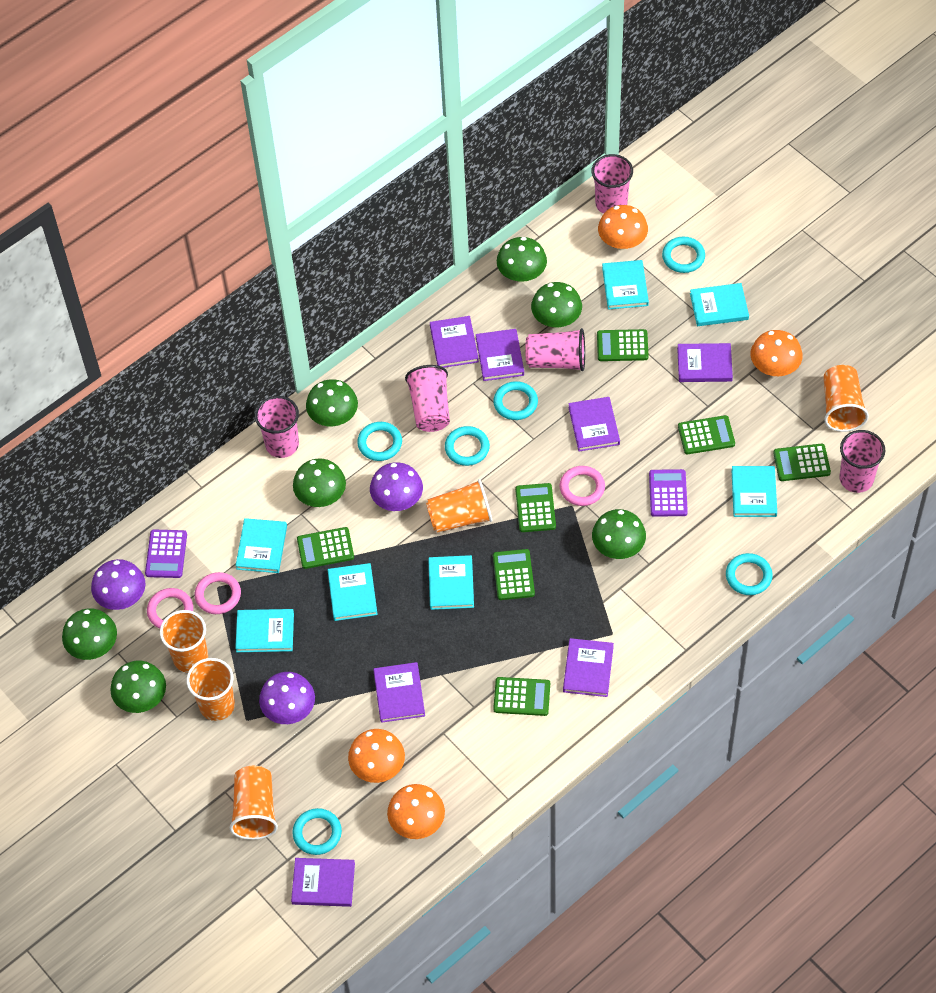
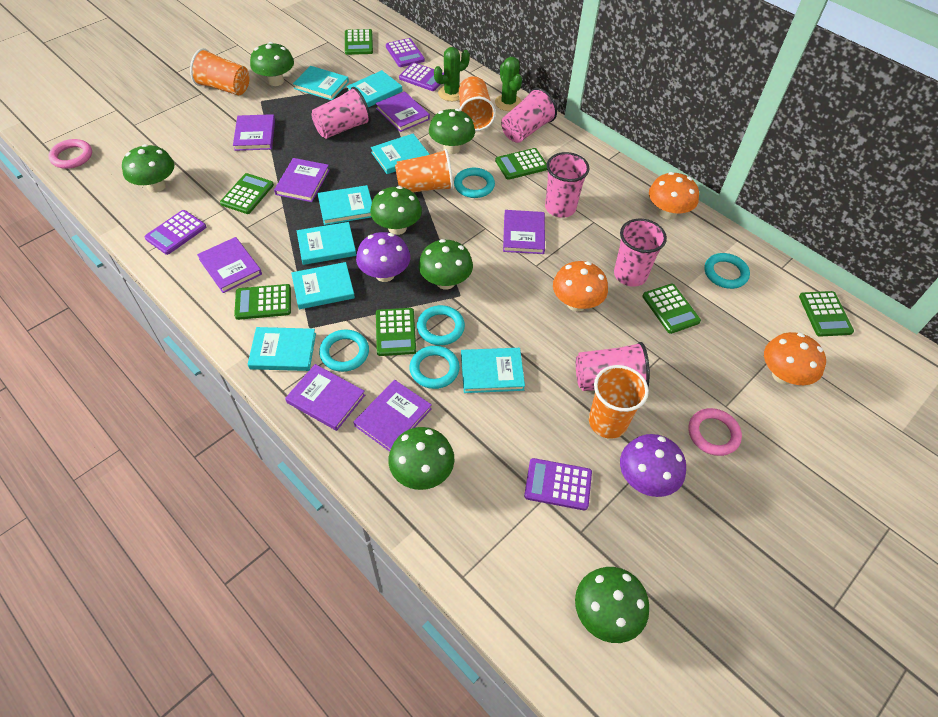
green cactus: none = 0 -> [434,47,470,101] [495,57,522,111] = 2
orange cup: [160,610,208,673] [186,658,235,721] [230,766,278,840] [426,479,492,533] [823,365,869,432] = 5 -> [190,48,249,95] [395,149,454,192] [459,76,496,131] [589,365,649,439] = 4
orange mushroom: [348,729,405,783] [387,784,445,839] [598,205,648,250] [751,330,803,376] = 4 -> [553,261,608,311] [649,172,699,220] [764,332,826,385] = 3
pink ring: [147,588,193,629] [195,572,241,614] [560,466,605,506] = 3 -> [49,139,92,169] [688,408,742,456] = 2
purple calculator: [145,530,187,578] [649,469,688,517] = 2 -> [144,210,206,255] [386,38,425,67] [399,62,444,91] [524,458,592,510] = 4
purple mushroom: [91,559,146,610] [259,672,315,724] [370,462,423,511] = 3 -> [356,232,410,282] [620,434,686,497] = 2
turquoise book: [235,518,287,573] [235,609,294,652] [328,563,378,621] [428,555,474,610] [602,260,649,310] [690,283,749,326] [732,466,777,517] = 7 -> [247,327,316,371] [291,262,355,309] [293,66,349,100] [297,222,356,265] [317,185,372,225] [346,70,403,107] [371,134,430,174] [461,348,525,393] = 8
turquoise ring: [292,808,342,855] [357,422,402,461] [445,426,490,466] [493,381,538,420] [662,237,705,273] [726,553,773,595] = 6 -> [319,330,369,372] [410,346,460,389] [417,305,465,345] [454,168,495,198] [704,253,750,289] = 5

